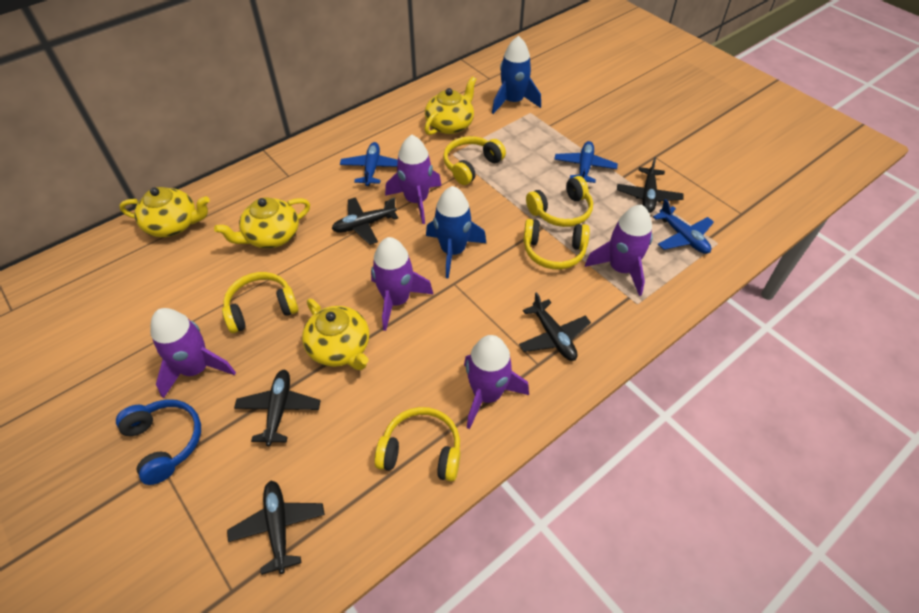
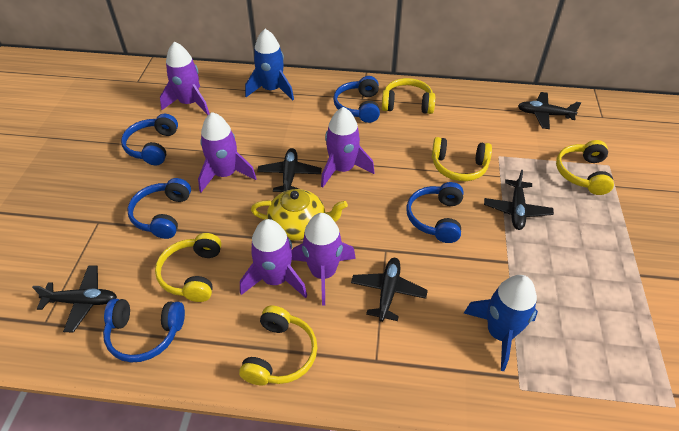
blue headphones: [116,399,201,485] = 1 -> [103,299,185,363] [121,114,178,165] [127,178,191,239] [333,76,380,123] [406,182,464,243] = 5
blue plane: [340,142,398,186] [554,141,618,183] [653,199,714,254] = 3 -> none = 0
yellow teapot: [119,187,210,237] [214,197,310,249] [302,299,369,370] [424,76,477,135] = 4 -> [251,189,348,241] = 1

